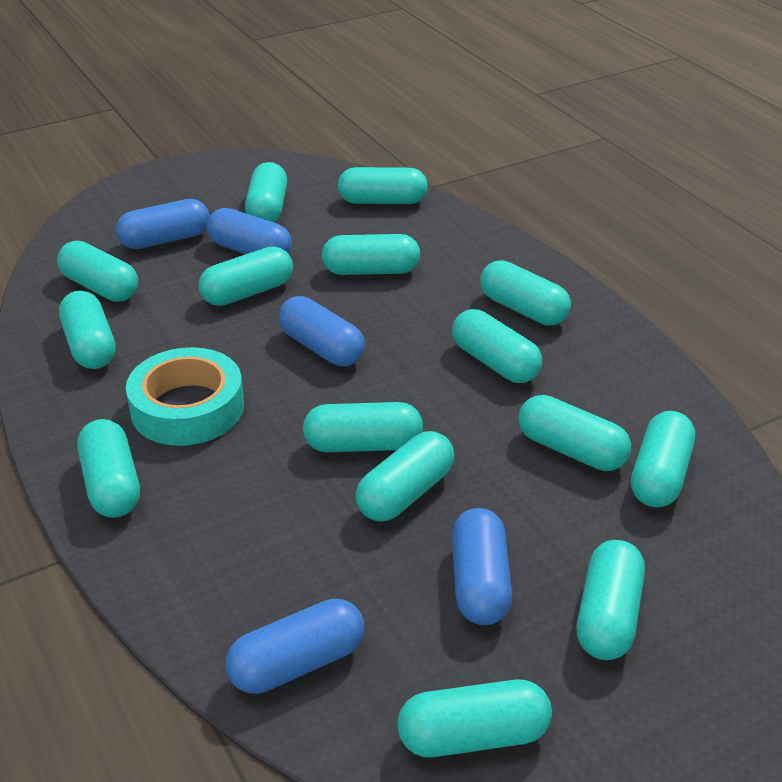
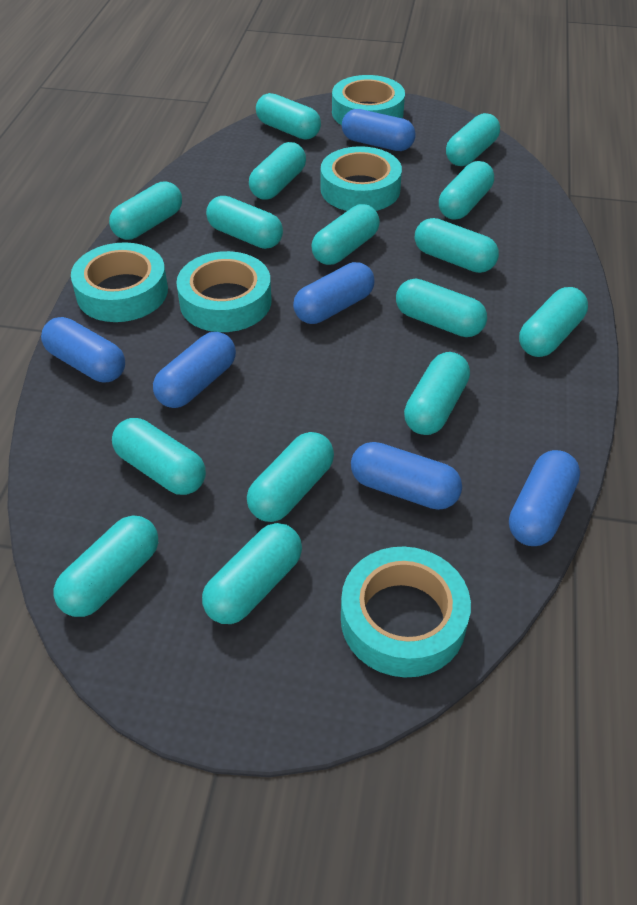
blue capsule: [116,199,210,249] [207,208,292,254] [225,599,364,694] [278,296,365,366] [452,508,512,625] = 5 -> [41,317,125,383] [153,332,236,408] [293,262,375,324] [342,109,416,151] [351,442,462,510] [509,450,580,546] = 6
turquoise tape: [126,347,244,446] = 1 -> [71,242,168,322] [176,251,271,332] [321,146,402,211] [332,75,405,125] [341,547,471,677] = 5

